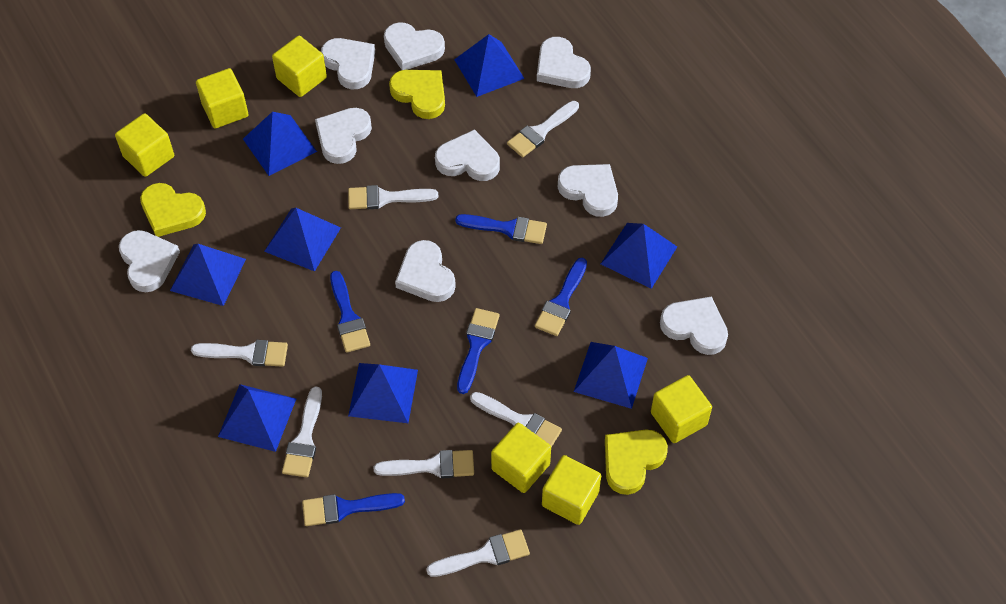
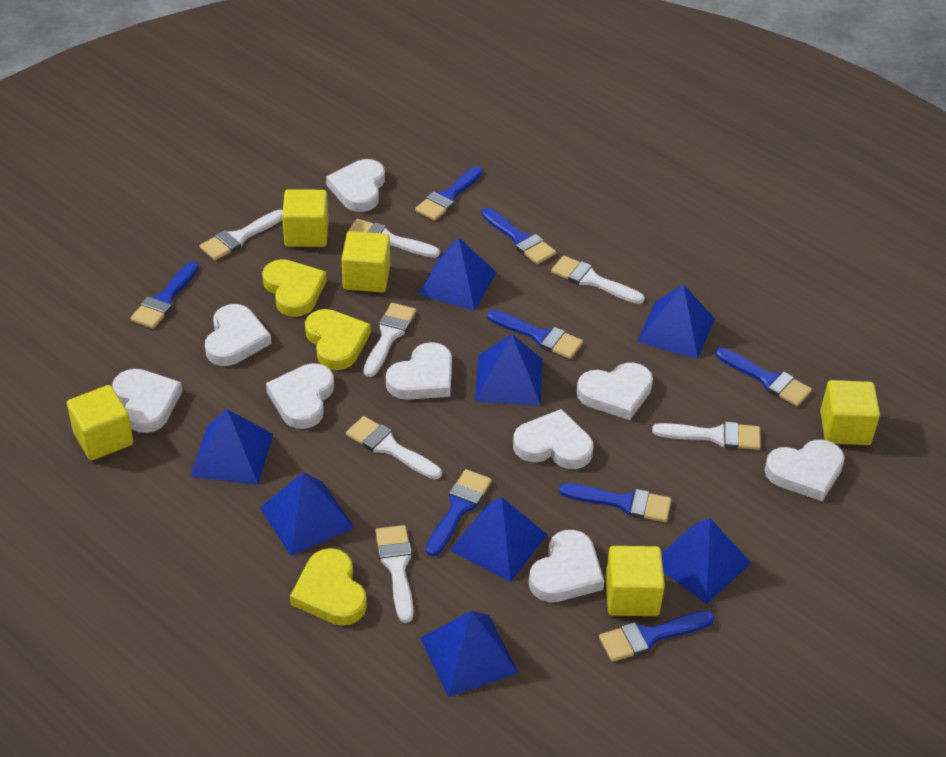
blue brush: [302,493,405,526] [330,271,370,353] [455,214,547,244] [457,308,500,394] [535,258,587,336] = 5 -> [130,261,199,329] [415,166,483,221] [426,469,492,557] [481,208,556,264] [487,310,583,359] [559,483,671,522] [599,611,715,662] [715,348,812,406] = 8
yellow cube: [115,113,174,177] [196,68,248,128] [272,36,327,97] [491,423,551,493] [542,455,601,525] [651,375,712,443] = 6 -> [67,385,133,461] [282,189,328,247] [342,231,390,292] [605,546,665,616] [820,380,880,445] = 5

